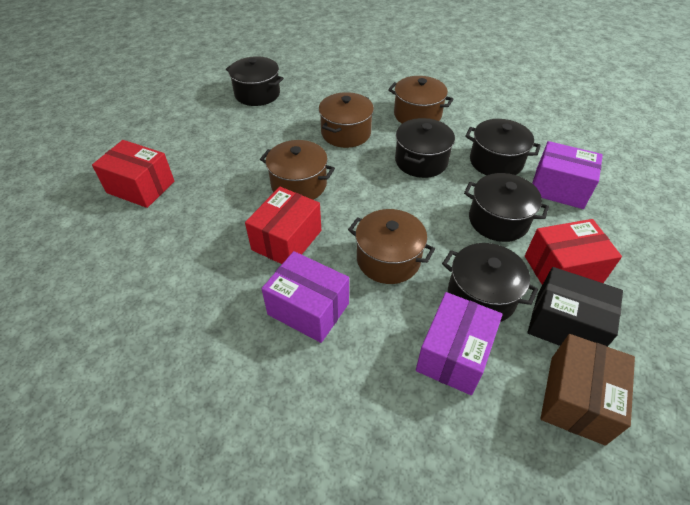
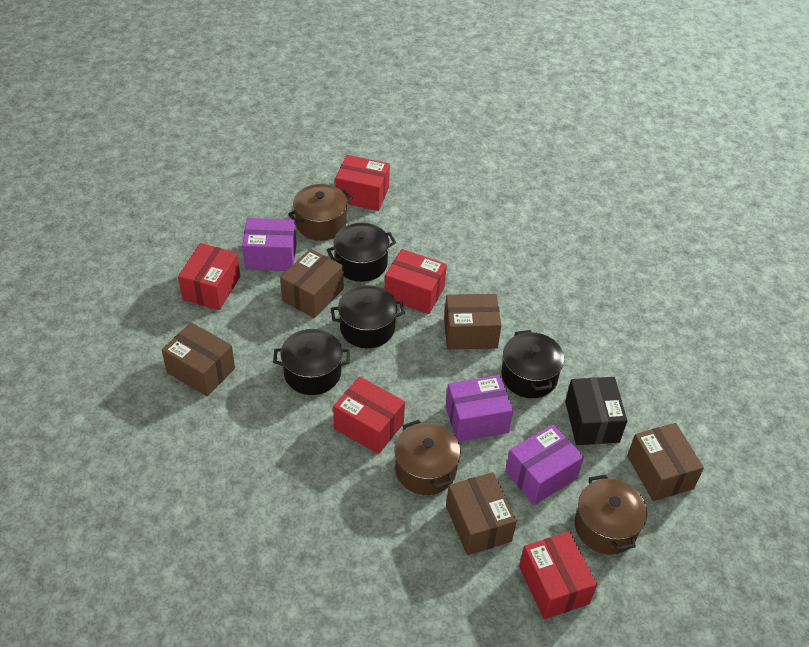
black pot: [226,56,284,106] [395,118,455,178] [442,243,538,322] [464,173,549,242] [465,119,541,175] = 5 -> [273,329,350,395] [327,223,396,282] [331,285,405,348] [501,330,564,398] = 4
brown box: [540,334,635,446] = 1 -> [162,322,235,396] [280,249,344,318] [444,294,502,349] [446,472,517,555] [627,423,704,501] = 5
brown pot: [260,140,335,200] [319,92,374,148] [348,209,435,284] [388,76,453,124] = 4 -> [288,184,352,241] [394,420,461,495] [575,474,647,555] = 3
red box: [92,140,174,208] [245,187,321,264] [525,219,622,285] = 3 -> [178,243,240,310] [333,376,405,454] [335,155,390,211] [385,249,447,314] [519,532,597,619] = 5

